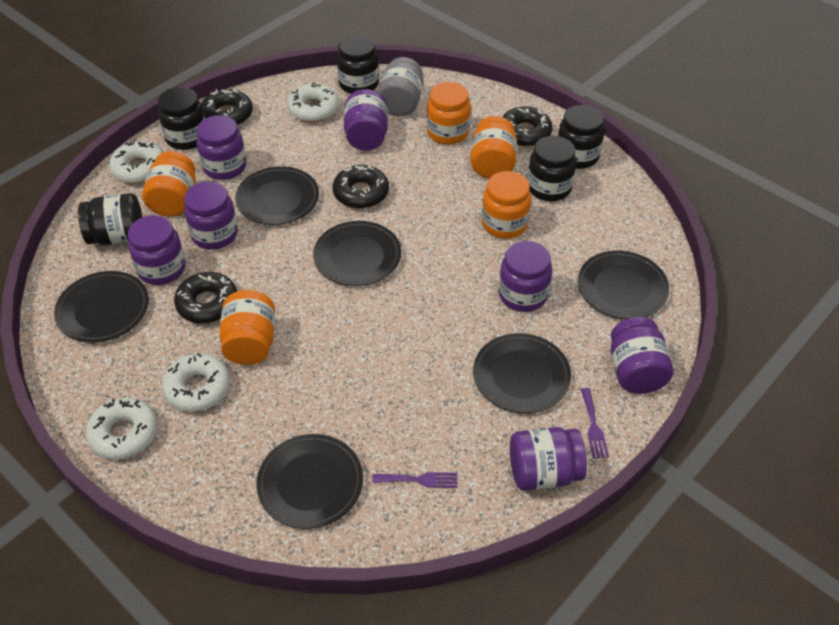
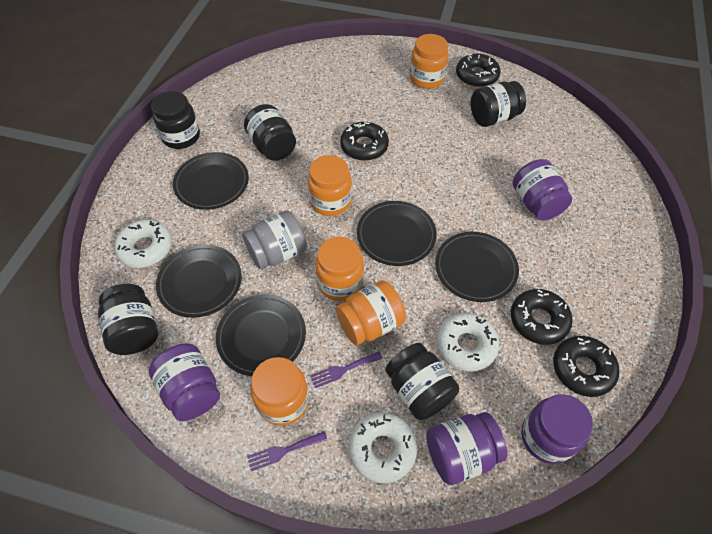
black plate: [54,271,149,343] [235,166,319,225] [256,434,363,529] [313,221,401,286] [473,333,571,413] [578,251,669,319] = 6 -> [156,245,242,318] [173,152,249,210] [216,294,306,376] [357,201,437,266] [435,232,519,302] = 5
purple jar: [128,215,186,285] [184,181,238,250] [197,115,247,180] [344,89,388,151] [499,241,552,312] [510,427,587,491] [611,317,673,394] = 7 -> [148,344,220,421] [426,412,507,485] [513,159,572,220] [521,394,593,464] = 4
white donut: [86,397,158,460] [109,140,163,183] [162,353,230,412] [287,83,339,122] = 4 -> [114,220,172,268] [349,412,417,484] [437,313,499,372] = 3

